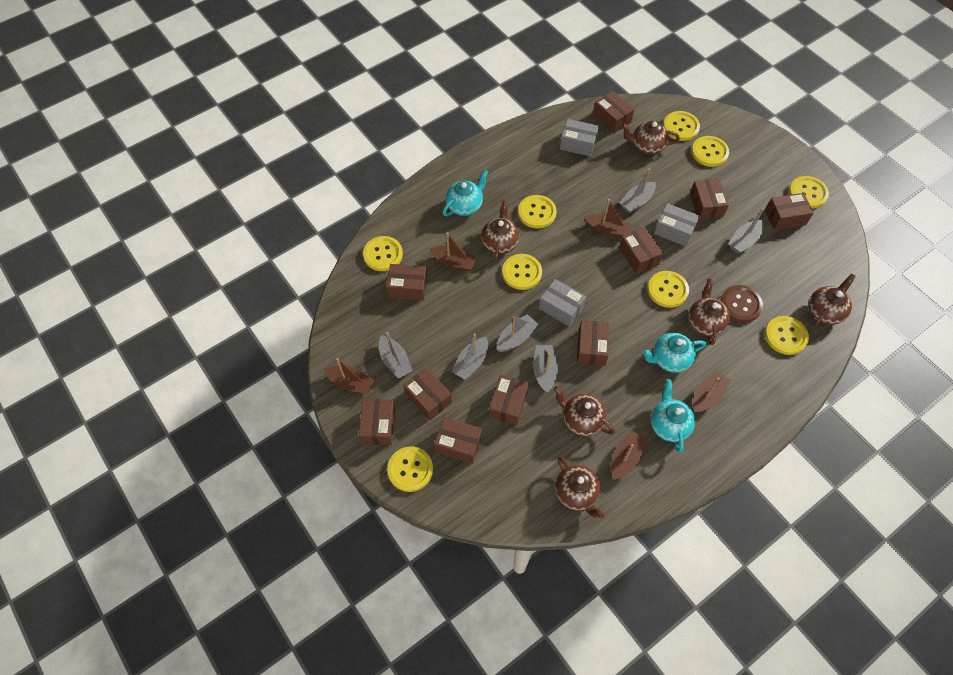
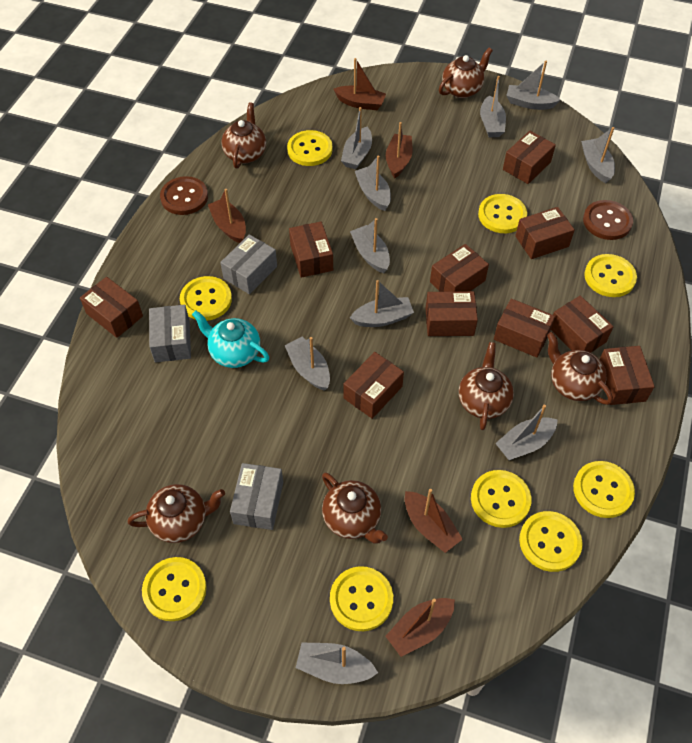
brown button: [720,285,763,323] = 1 -> [160,176,208,215] [583,200,633,240] = 2
grey boat: [379,332,413,379] [452,333,488,380] [497,314,538,352] [533,345,558,392] [620,168,656,213] [728,209,764,253] = 6 -> [285,337,330,391] [296,642,378,684] [341,107,372,169] [350,218,390,273] [350,280,414,327] [355,155,391,211] [480,76,506,137] [495,405,558,460] [506,60,560,110] [581,127,615,183] = 10
turquoise teapot: [443,170,488,216] [642,333,706,373] [651,379,695,453] = 3 -> [192,311,269,368] = 1

